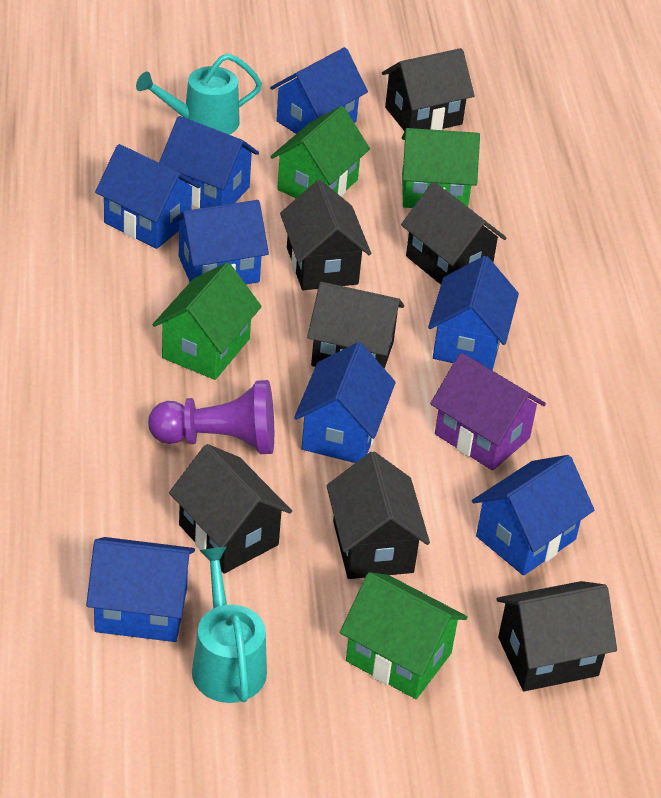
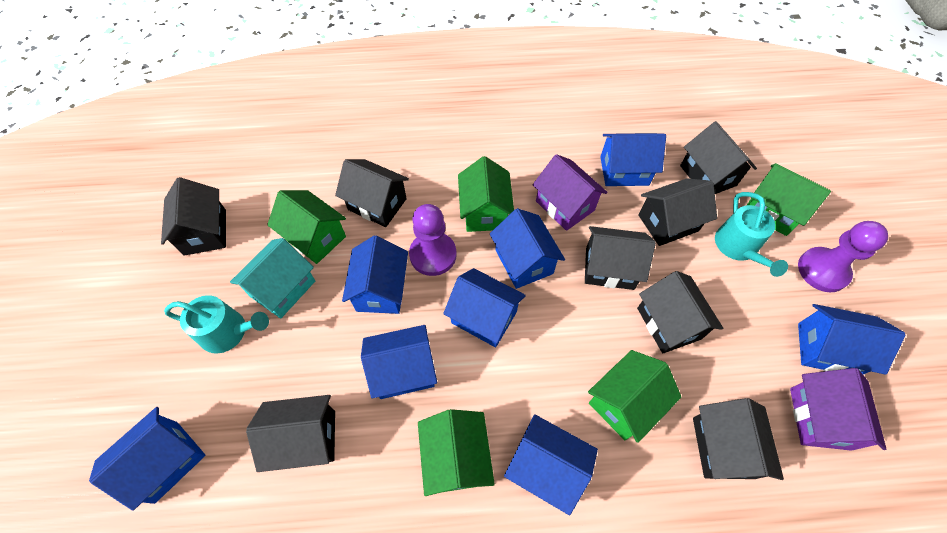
black house: [169,444,292,574] [280,180,371,290] [307,282,404,369] [326,451,430,579] [382,48,474,131] [401,182,507,285] [496,581,617,691] = 7 -> [161,177,226,256] [246,395,335,472] [335,159,409,227] [585,226,656,290] [637,271,723,353] [638,178,717,246] [680,121,757,194] [693,398,784,480] = 8
green house: [152,262,262,380] [271,106,370,198] [340,572,467,699] [402,128,480,208] = 4 -> [267,190,346,264] [418,409,495,496] [458,156,514,232] [588,350,681,443] [747,163,831,236] = 5
purple house: [430,353,546,471] = 1 -> [533,154,608,231] [790,368,886,451] = 2
purple pawn: [148,380,274,454] = 1 -> [409,204,457,276] [798,221,888,292] = 2
turquoise house: none = 0 -> [230,238,315,318] = 1

